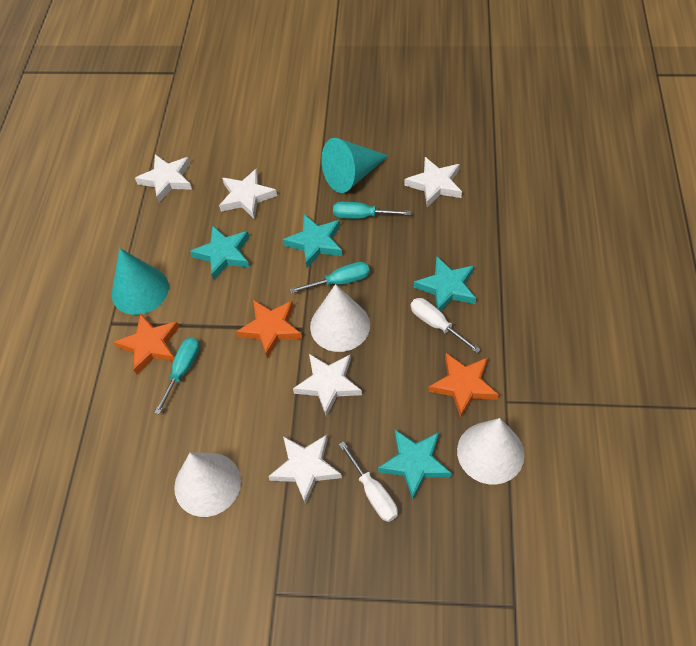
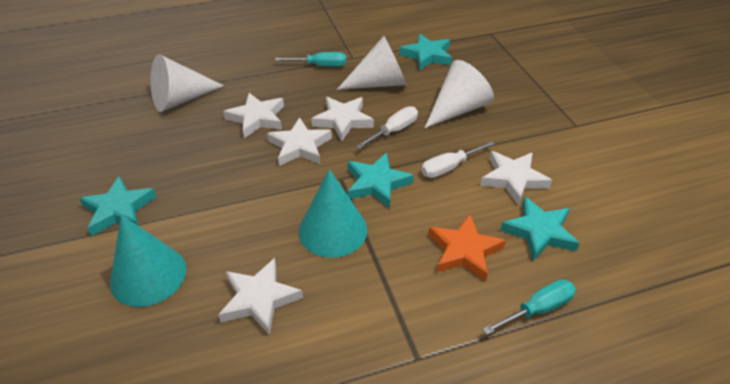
orange star: [114,313,179,375] [236,300,302,358] [428,353,499,418] = 3 -> [428,214,506,281] = 1
turquoise screwdriver: [154,337,200,415] [290,262,370,294] [333,201,411,219] = 3 -> [275,52,346,67] [482,279,576,335] = 2

